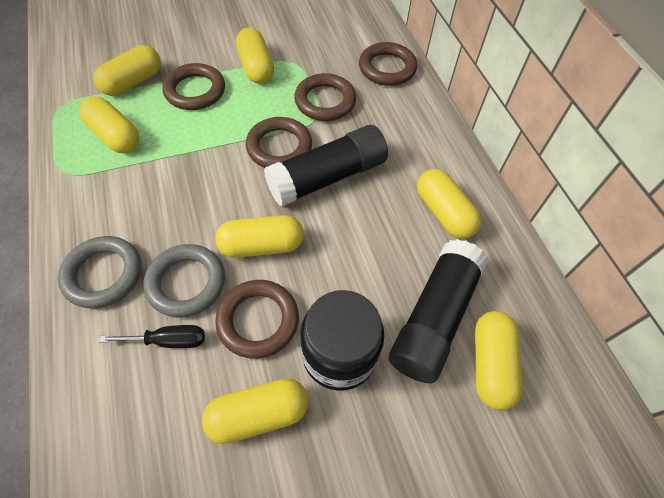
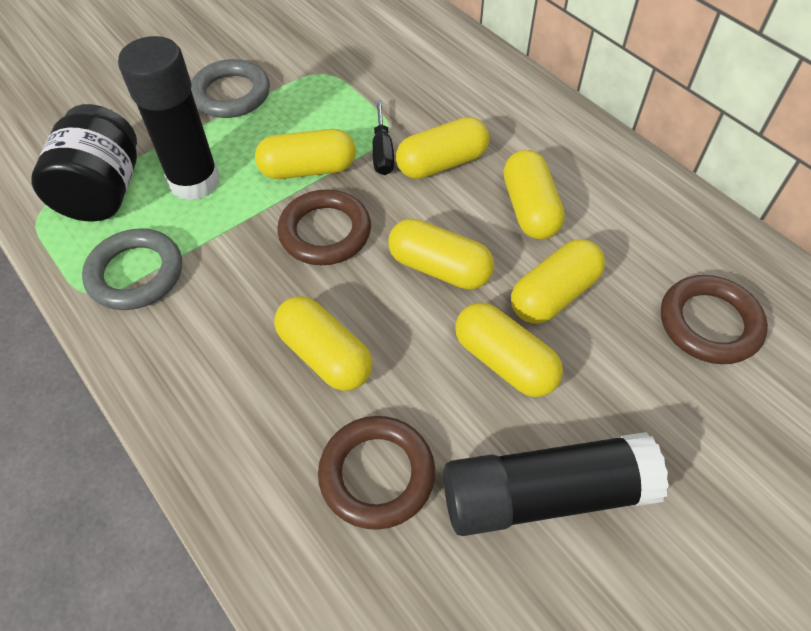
brown ring: [162,63,225,110] [215,280,299,359] [246,117,312,168] [294,73,356,121] [359,42,417,86] = 5 -> [277,189,371,265] [318,416,435,530] [661,275,768,364] = 3

